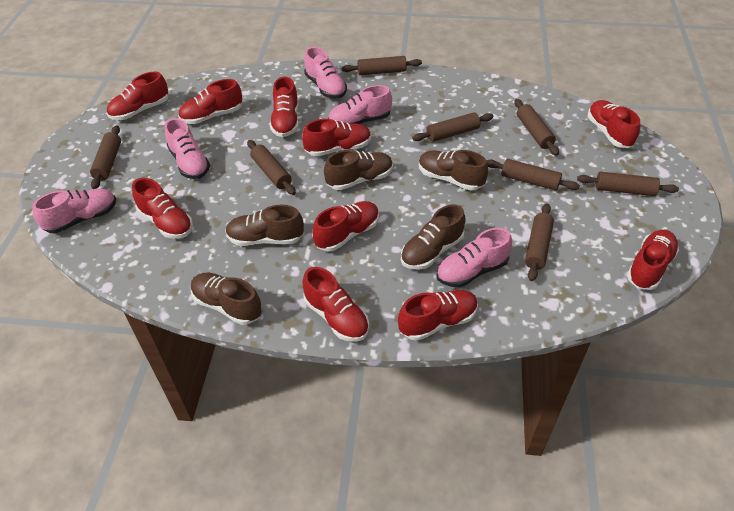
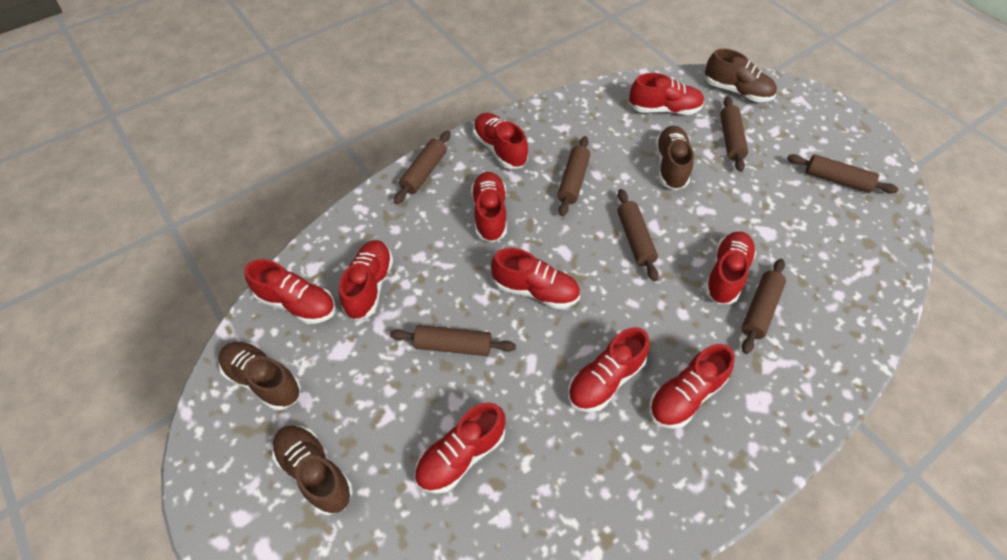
brown rolling pin: [90,125,121,189] [247,140,296,195] [342,56,422,75] [412,112,493,142] [486,159,580,191] [514,99,559,156] [525,203,554,281] [577,172,679,196] = 8 -> [390,325,516,356] [394,131,451,204] [557,136,590,216] [617,189,659,281] [720,96,748,172] [742,259,786,354] [787,154,898,193] = 7
brown shoe: [191,273,262,325] [225,205,304,246] [324,150,393,190] [401,204,466,270] [419,150,488,191] = 5 -> [218,342,301,410] [272,426,352,515] [655,126,694,190] [705,49,777,102] = 4
pink shoe: [32,188,116,233] [165,118,210,179] [304,47,347,99] [328,85,392,124] [436,228,512,287] = 5 -> none = 0

